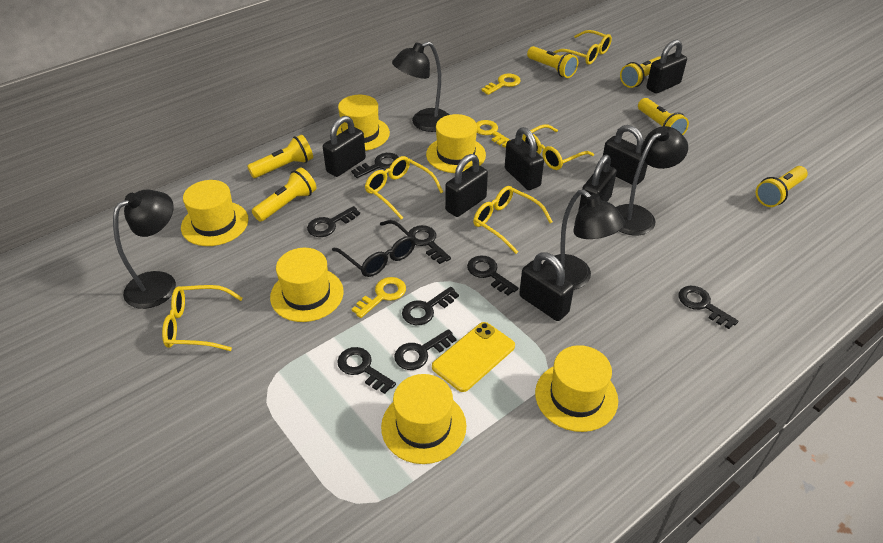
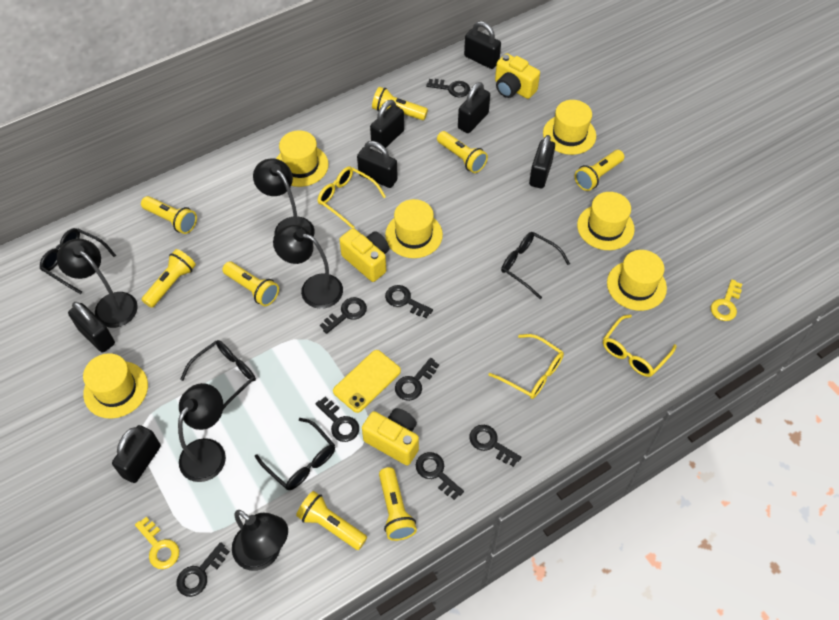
black glasses: [332,220,416,277] = 1 -> [40,228,116,294] [180,340,256,409] [255,418,335,490] [501,232,570,299] = 4
black lamp: [113,190,176,309] [392,41,449,132] [543,190,625,290] [616,126,688,235] = 4 -> [57,239,138,328] [178,383,226,482] [232,510,288,571] [253,159,315,236] [273,225,343,309] = 5
yellow camera: none = 0 -> [339,228,389,282] [362,408,419,465] [495,53,540,99] = 3
yellow flashlight: [247,135,313,178] [252,167,316,222] [527,46,578,78] [620,56,661,88] [638,98,689,135] [756,166,808,207] = 6 -> [141,196,197,234] [142,249,196,308] [222,262,279,306] [296,491,367,550] [372,87,428,120] [379,467,417,541] [437,131,488,173] [575,150,624,191] = 8
yellow glasses: [162,285,243,351] [365,156,443,220] [473,186,553,254] [522,124,594,170] [554,30,612,65] = 5 -> [317,166,386,228] [488,334,564,399] [603,314,677,377] = 3
yellow key: [352,277,406,318] [476,120,510,147] [481,73,521,95] = 3 -> [135,517,179,569] [711,279,742,321] = 2

